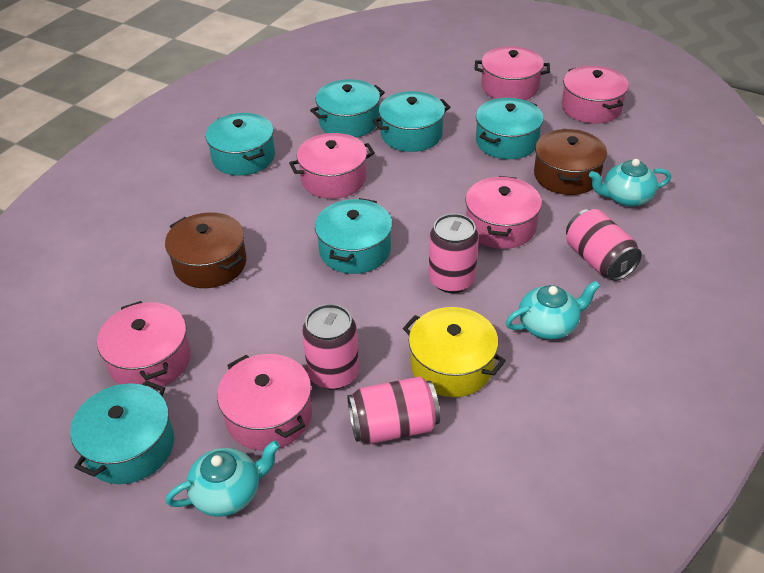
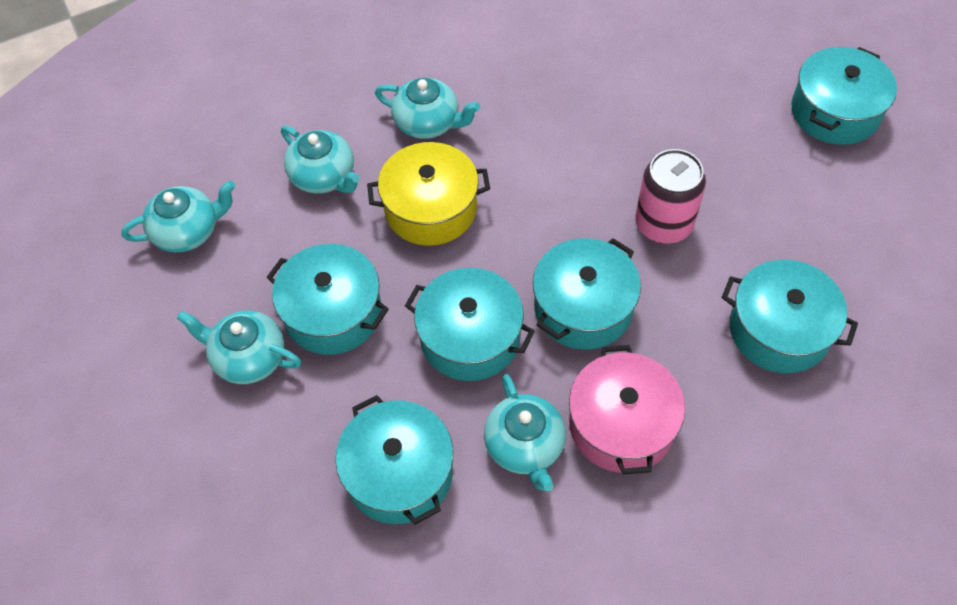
brown pot: [165,212,246,288] [534,129,607,195] = 2 -> none = 0
pink can: [302,304,359,390] [347,376,440,444] [429,214,479,293] [566,209,642,281] = 4 -> [635,149,706,244] = 1
pink pot: [97,301,191,389] [217,354,312,450] [289,133,375,199] [465,176,542,249] [475,46,550,100] [562,66,629,124] = 6 -> [569,345,685,475] = 1
turquoise teapot: [166,440,280,517] [506,281,600,339] [589,159,671,207] = 3 -> [121,180,235,252] [177,311,301,384] [281,126,360,194] [375,78,480,139] [484,374,566,491] = 5

